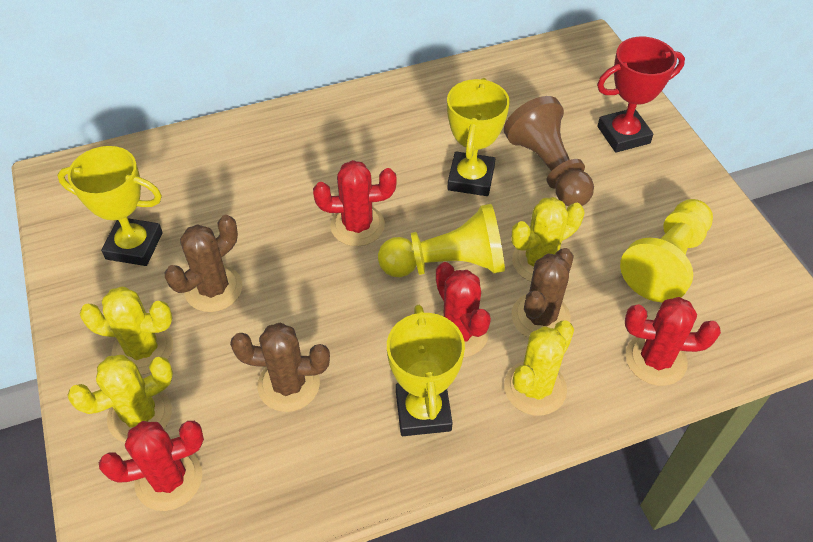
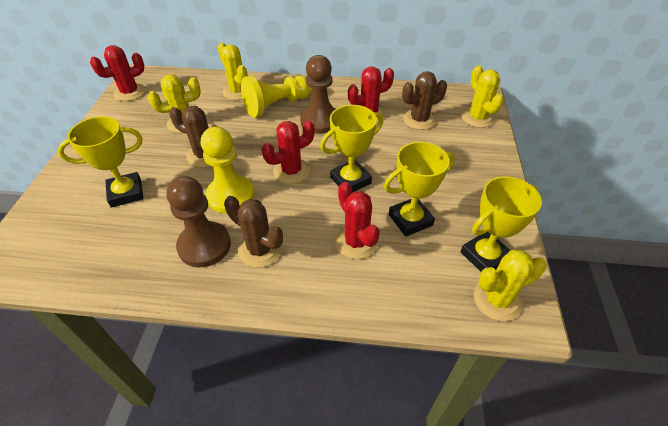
brown pawn: [504,96,594,206] = 1 -> [166,176,231,267] [300,55,335,134] = 2
red trophy: [597,37,685,153] = 1 -> none = 0
yellow trophy: [57,146,163,266] [387,305,465,436] [447,78,510,196] = 3 -> [57,116,144,208] [320,105,383,193] [384,142,455,237] [460,176,542,272] = 4

